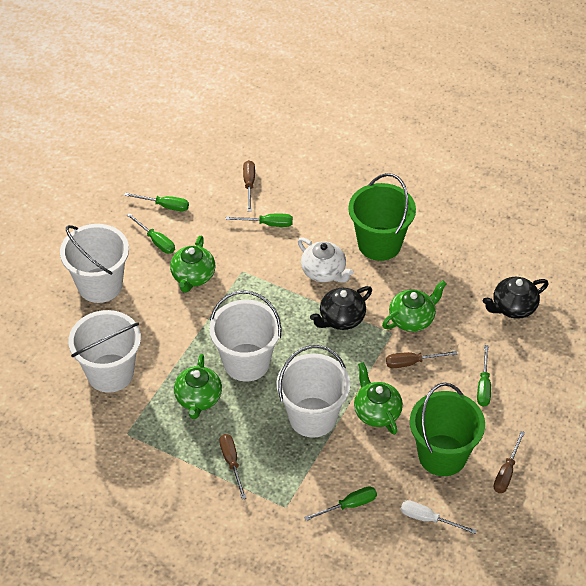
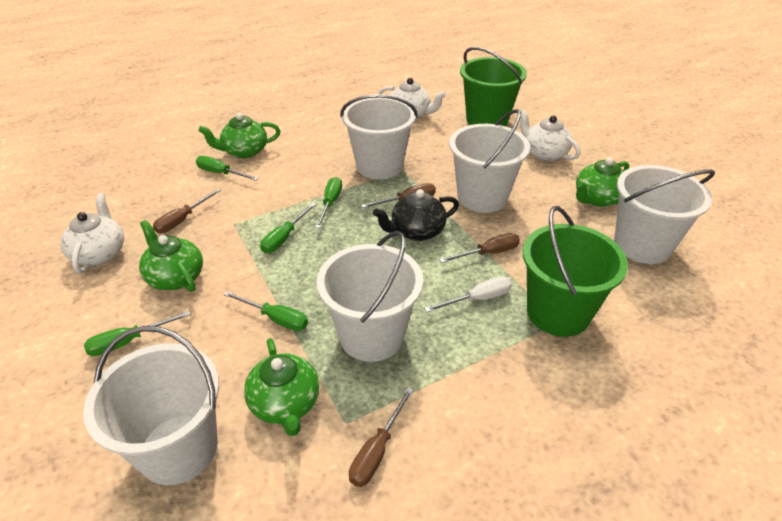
black teapot: [310,286,372,330] [483,277,549,319] = 2 -> [373,189,459,241] = 1
white bucket: [60,224,129,303] [68,310,141,393] [209,290,282,382] [276,345,351,438] = 4 -> [83,326,219,485] [316,231,423,362] [340,94,418,180] [449,109,530,213] [614,165,715,264] = 5
white teapot: [298,237,353,283] = 1 -> [61,193,124,273] [379,78,446,119] [520,109,580,161] = 3

